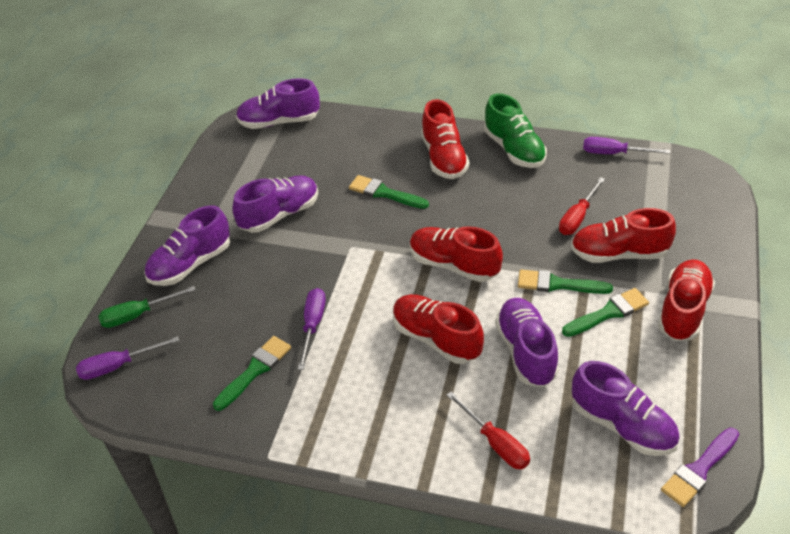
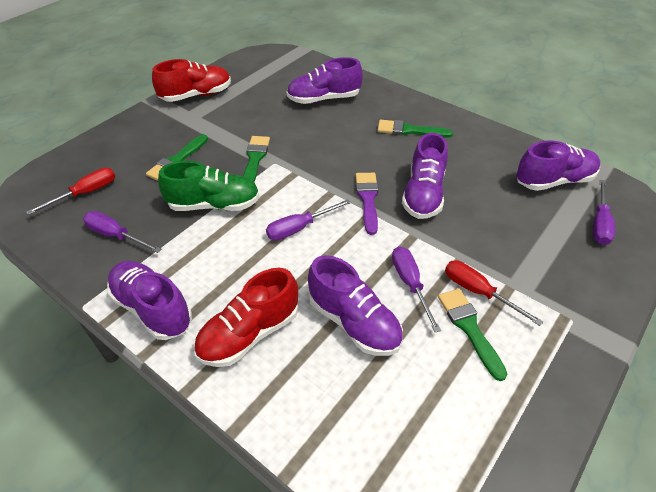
green screwdriver: [98,286,196,328] = 1 -> none = 0
purple screwdriver: [76,336,180,380] [298,288,326,370] [583,137,670,154] = 3 -> [83,211,161,253] [266,199,351,240] [392,246,441,332] [593,180,615,245] = 4
red shoe: [393,294,484,364] [410,226,503,282] [421,99,469,179] [571,208,676,263] [658,259,715,341] = 5 -> [152,59,231,102] [194,268,298,367] = 2

